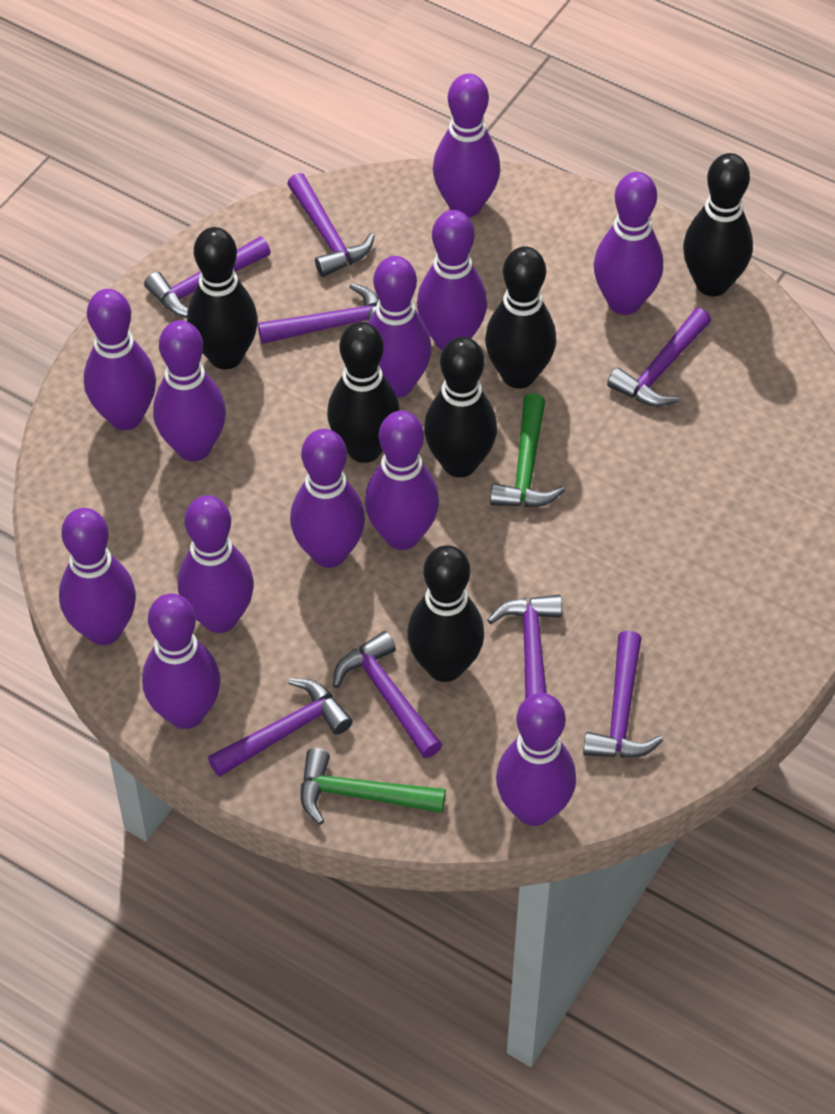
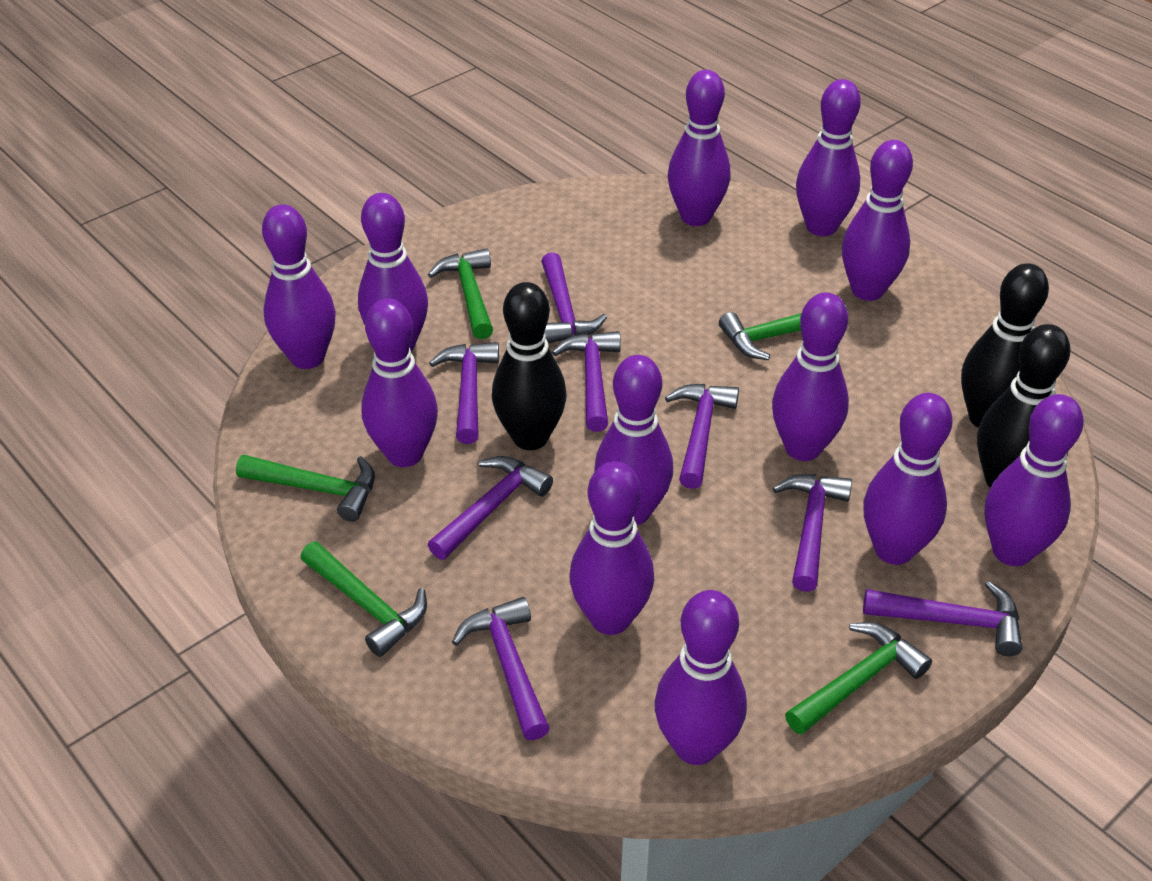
black bowling pin: [187,227,258,369] [327,322,400,463] [407,545,484,682] [424,337,497,477] [485,246,556,389] [683,153,753,296] = 6 -> [492,282,567,450] [961,263,1049,428] [977,324,1071,487] = 3
green hammer: [300,748,446,825] [490,393,565,507] = 2 -> [236,455,375,522] [301,541,427,657] [428,248,493,339] [719,308,848,360] [785,622,932,735] = 5

